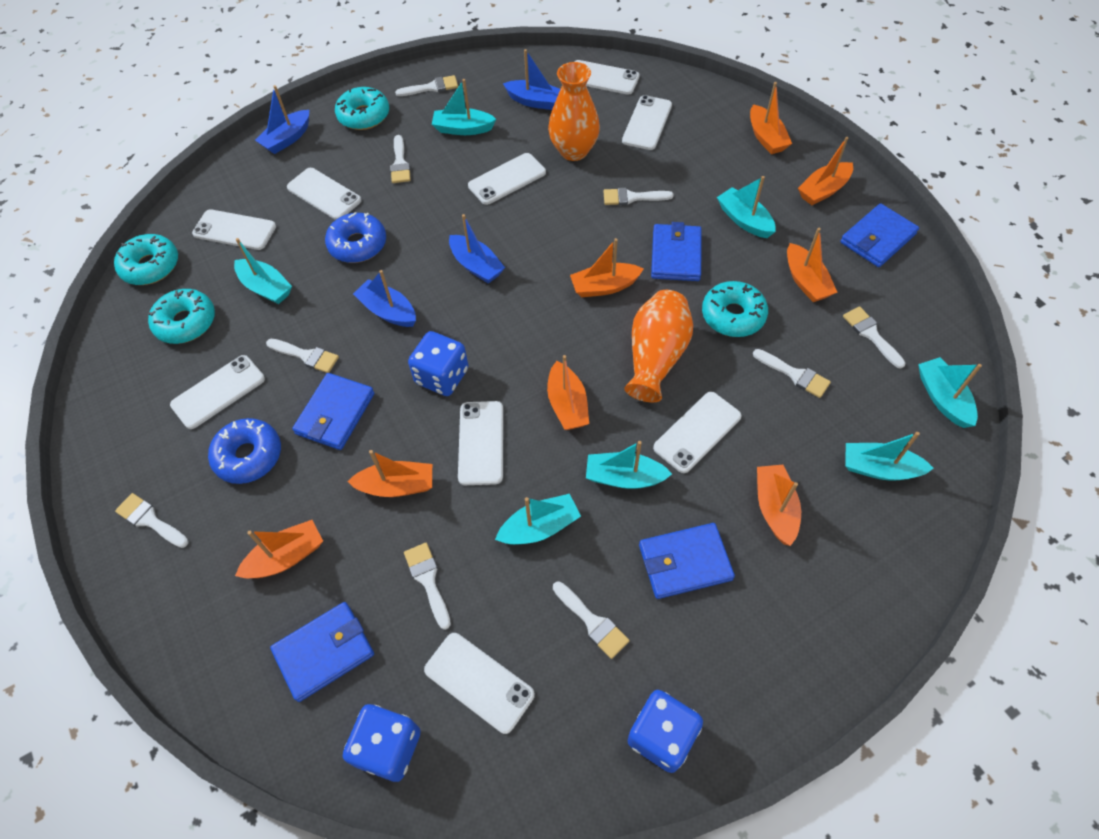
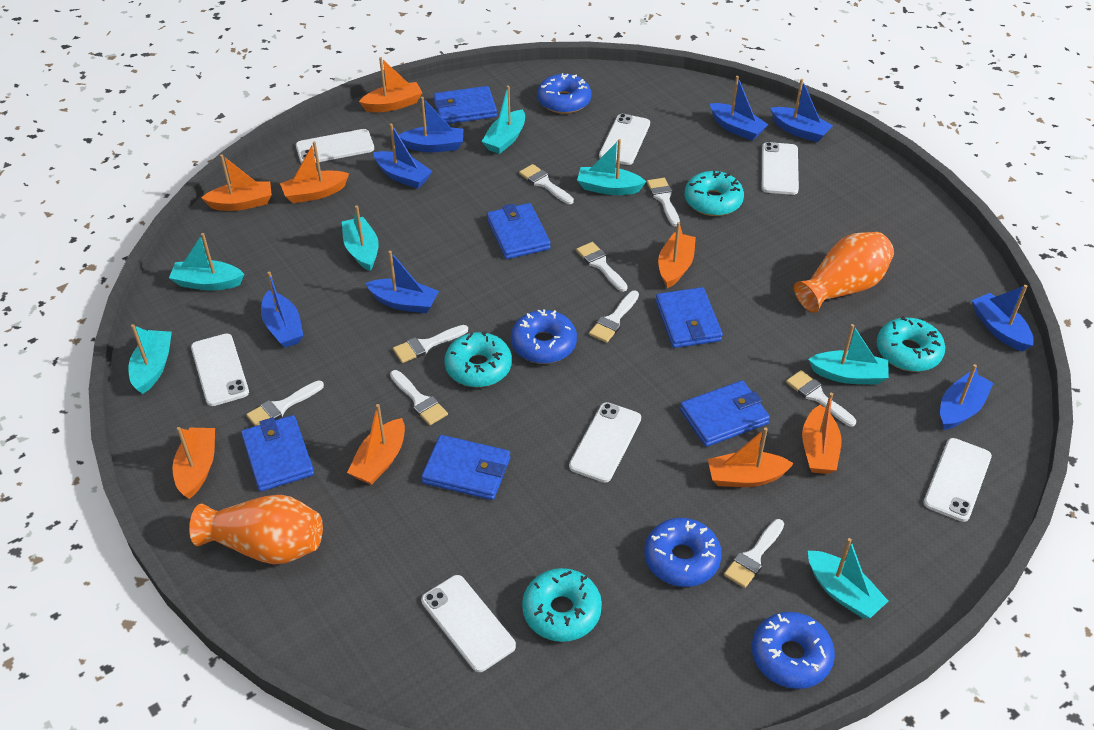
blue boat: [255,85,309,154] [353,270,416,327] [449,214,505,284] [503,49,560,110] = 4 -> [261,272,303,348] [365,251,439,313] [373,123,432,189] [399,97,463,152] [710,76,769,140] [771,79,833,142] [940,364,993,430] [972,285,1034,352] = 8
blue dice: [343,704,421,782] [408,331,469,396] [627,690,703,773] = 3 -> none = 0
blue donut: [208,418,281,484] [325,212,386,263] = 2 -> [511,309,577,364] [537,73,591,114] [644,518,722,587] [752,612,835,689] = 4
blue wallet: [270,602,374,702] [292,373,374,450] [639,523,735,599] [651,222,702,281] [840,203,919,267] = 5 -> [241,415,314,492] [421,435,510,500] [433,86,497,124] [487,203,551,259] [656,287,723,348] [680,380,770,447] = 6
white phone: [170,355,265,429] [192,210,276,250] [287,168,361,220] [424,633,535,734] [458,401,503,485] [468,153,546,205] [574,60,640,95] [622,95,672,150] [653,392,741,473] = 9 -> [191,334,249,406] [296,129,374,164] [421,575,516,672] [569,402,641,483] [599,114,650,165] [762,142,799,195] [923,438,992,522] = 7

